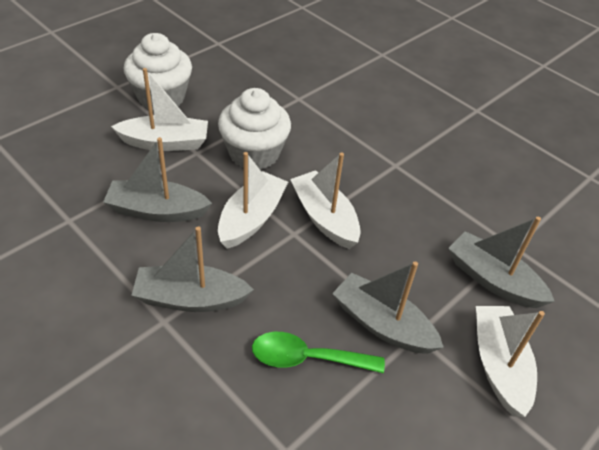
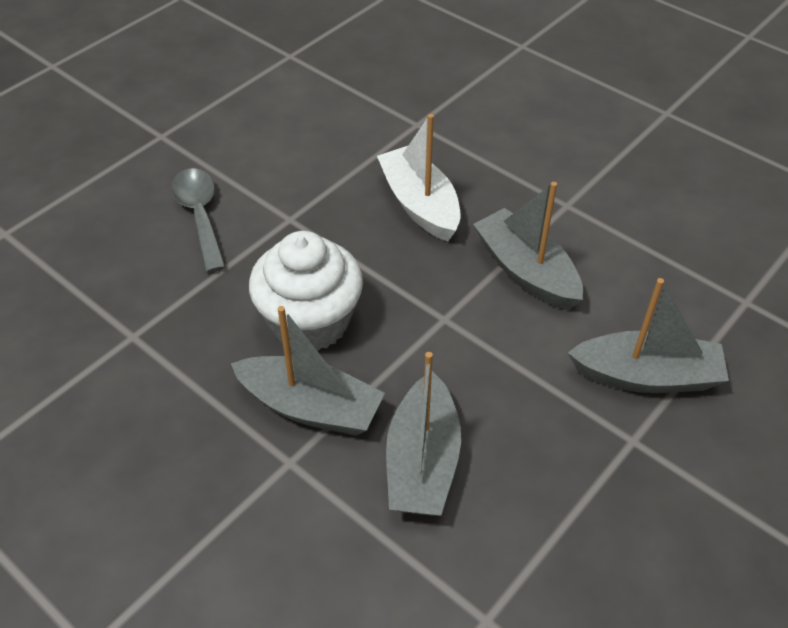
green spoon: [252,332,385,373] = 1 -> none = 0
grey spoon: none = 0 -> [171,168,226,273] = 1
white boat: [111,68,208,151] [218,152,288,249] [290,153,361,249] [476,306,545,417] = 4 -> [377,114,460,241] = 1
white cupcake: [124,33,192,111] [218,88,291,169] = 2 -> [249,231,363,351] = 1

